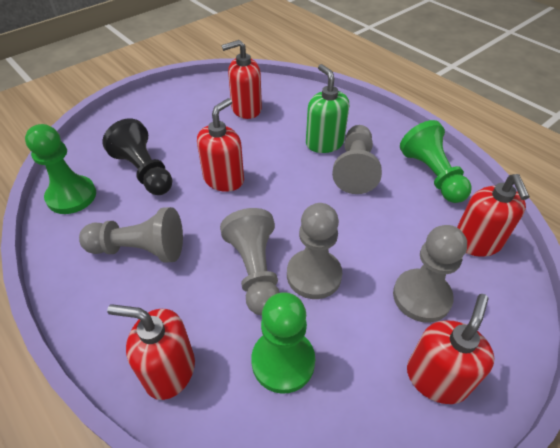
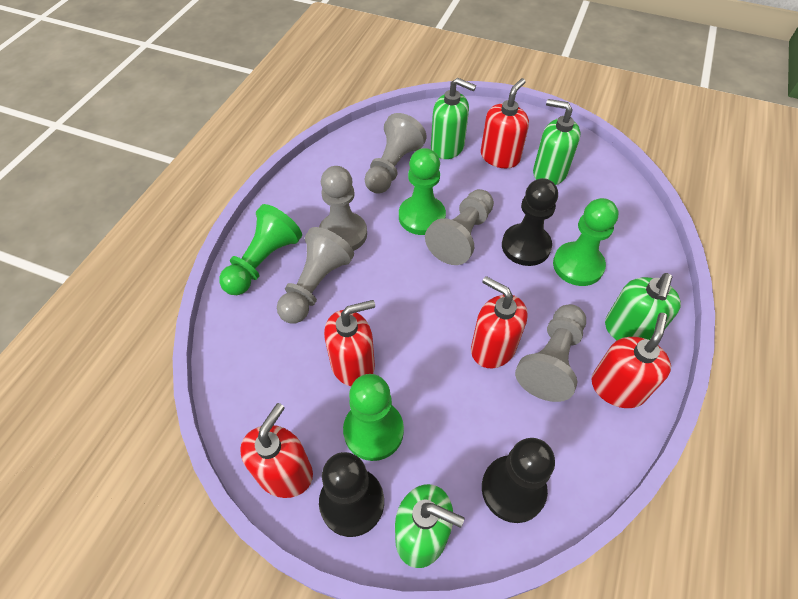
black pawn: [102,119,172,195] = 1 -> [319,452,384,537] [482,438,555,523] [502,178,558,266] = 3
green pawn: [25,124,96,214] [251,292,315,394] [400,120,472,203] = 3 -> [219,204,302,295] [343,374,404,461] [399,148,446,235] [553,198,618,286] = 4
green soap dispenser: [306,64,349,153] = 1 -> [395,484,464,568] [431,78,476,159] [533,99,580,185] [605,273,681,340] = 4

